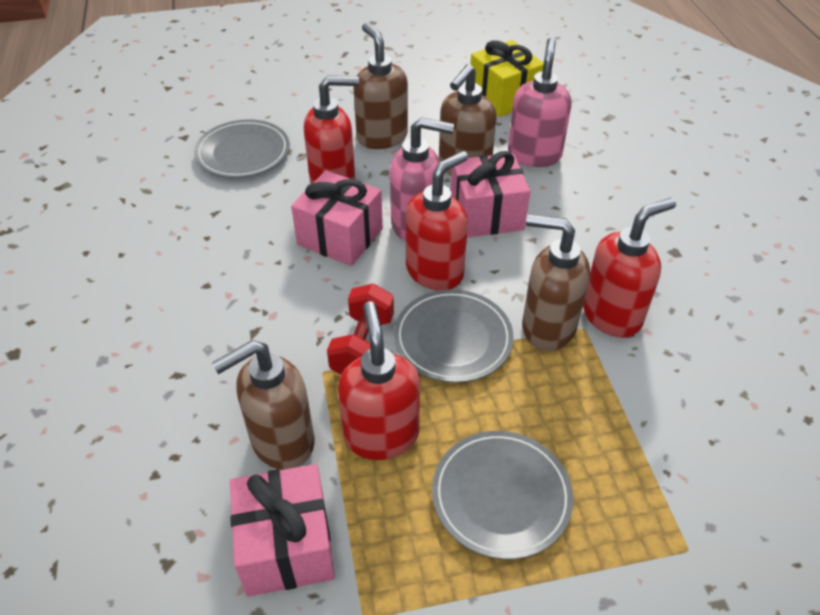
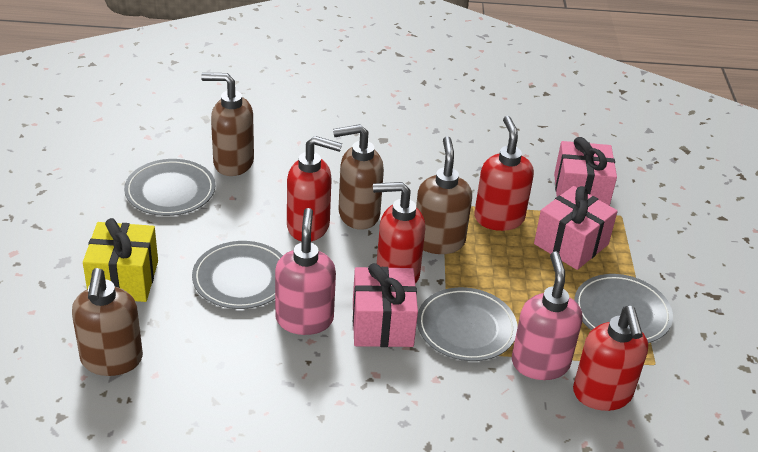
grey plate: [194,119,290,178] [394,289,514,383] [432,431,573,559] = 3 -> [124,159,215,216] [192,241,283,309] [417,287,518,361] [574,274,673,343] = 4
red dumbbell: [327,283,394,375] = 1 -> none = 0

